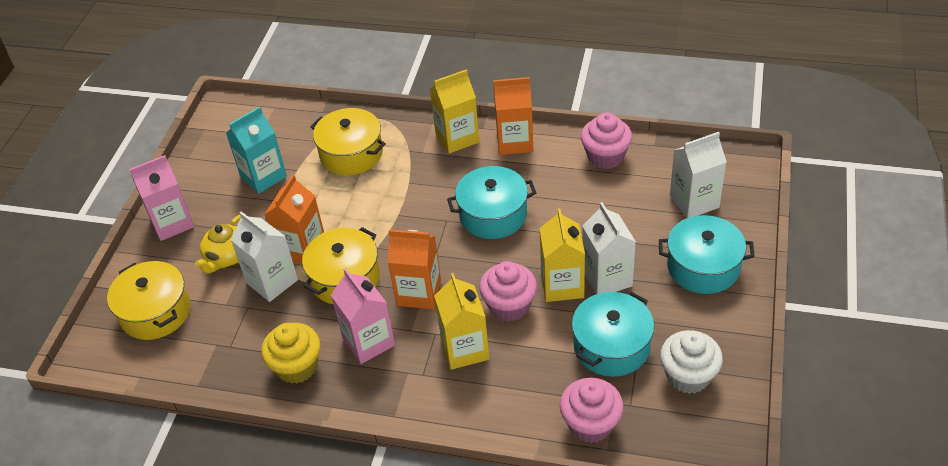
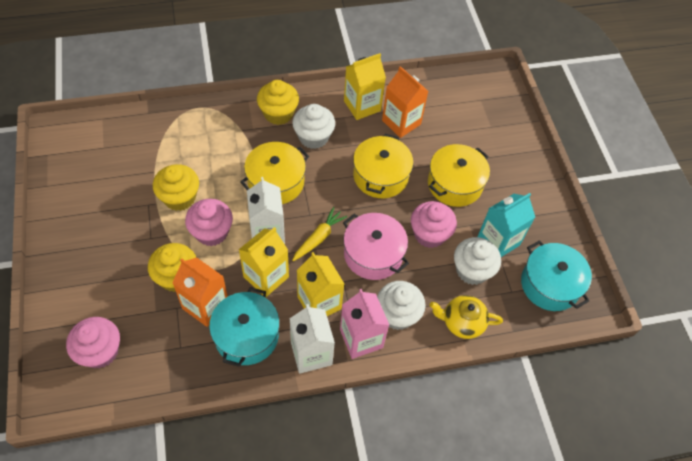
orange carton: [264,174,324,264] [388,229,441,309] [494,77,533,155] = 3 -> [172,257,228,327] [382,66,429,138] = 2
pink carton: [129,155,194,241] [331,268,395,364] = 2 -> [340,289,389,359] = 1
pink pot: none = 0 -> [343,213,409,280] = 1
turquoise pot: [447,166,536,239] [572,292,654,377] [659,215,755,294] = 3 -> [209,287,280,367] [521,240,592,311] = 2
white carton: [231,211,298,302] [582,202,636,295] [670,132,727,218] = 3 -> [247,177,285,244] [289,304,335,374] = 2
white cupcake: [660,330,723,394] = 1 -> [293,104,335,149] [377,281,426,330] [454,237,501,285] = 3
yellow carrot: none = 0 -> [292,207,347,261] = 1
yellow cupcake: [261,323,321,384] = 1 -> [148,243,196,292] [153,164,199,211] [257,80,299,125] = 3

